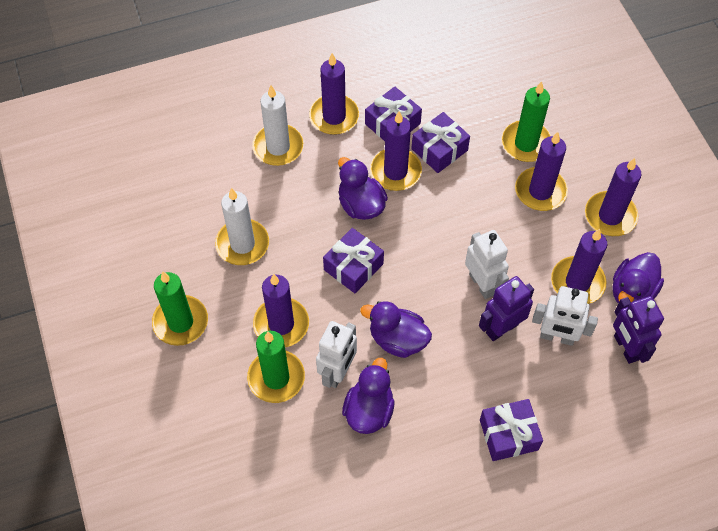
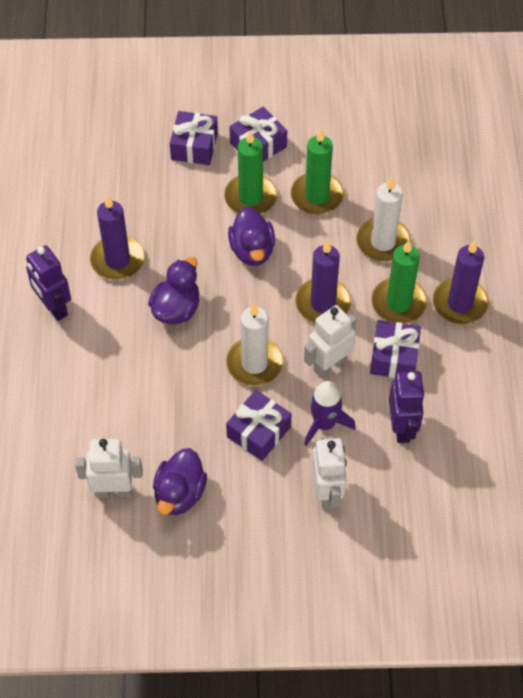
purple candle: [253,274,309,347] [309,53,359,135] [370,111,422,191] [515,132,568,211] [551,229,608,304] [585,158,642,236] = 6 -> [90,195,145,280] [295,240,351,323] [433,240,489,324] = 3
purple duck: [338,157,388,220] [342,358,394,434] [360,301,432,358] [613,252,664,303] = 4 -> [148,257,200,324] [153,448,207,515] [228,207,275,266] = 3
purple rocket: none = 0 -> [304,381,356,446] = 1

